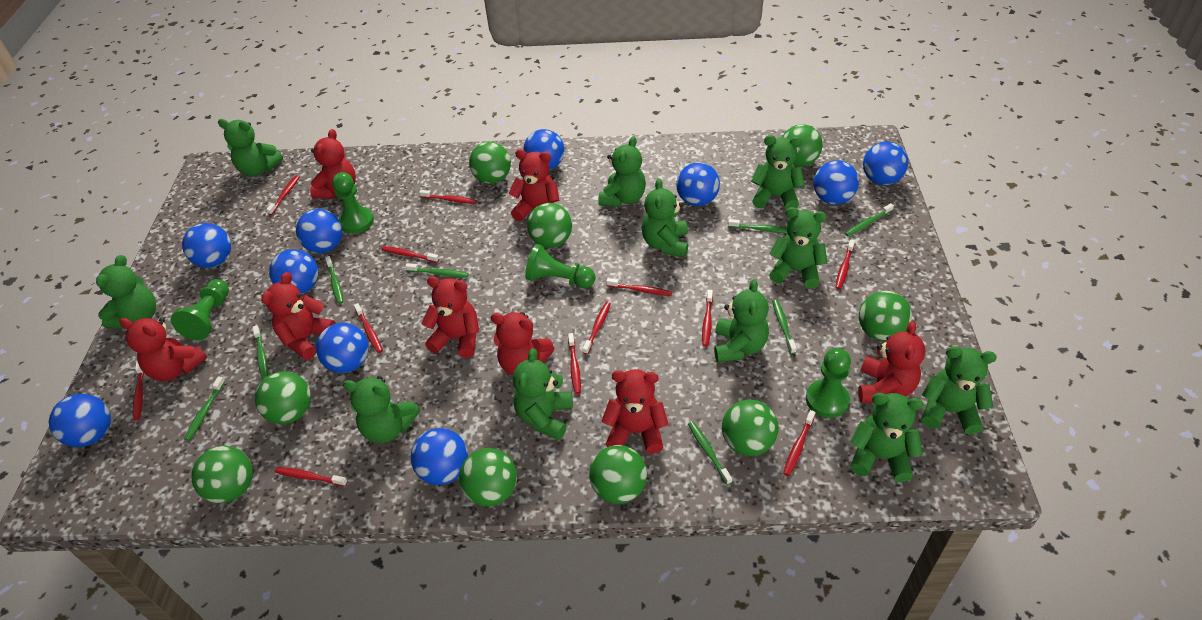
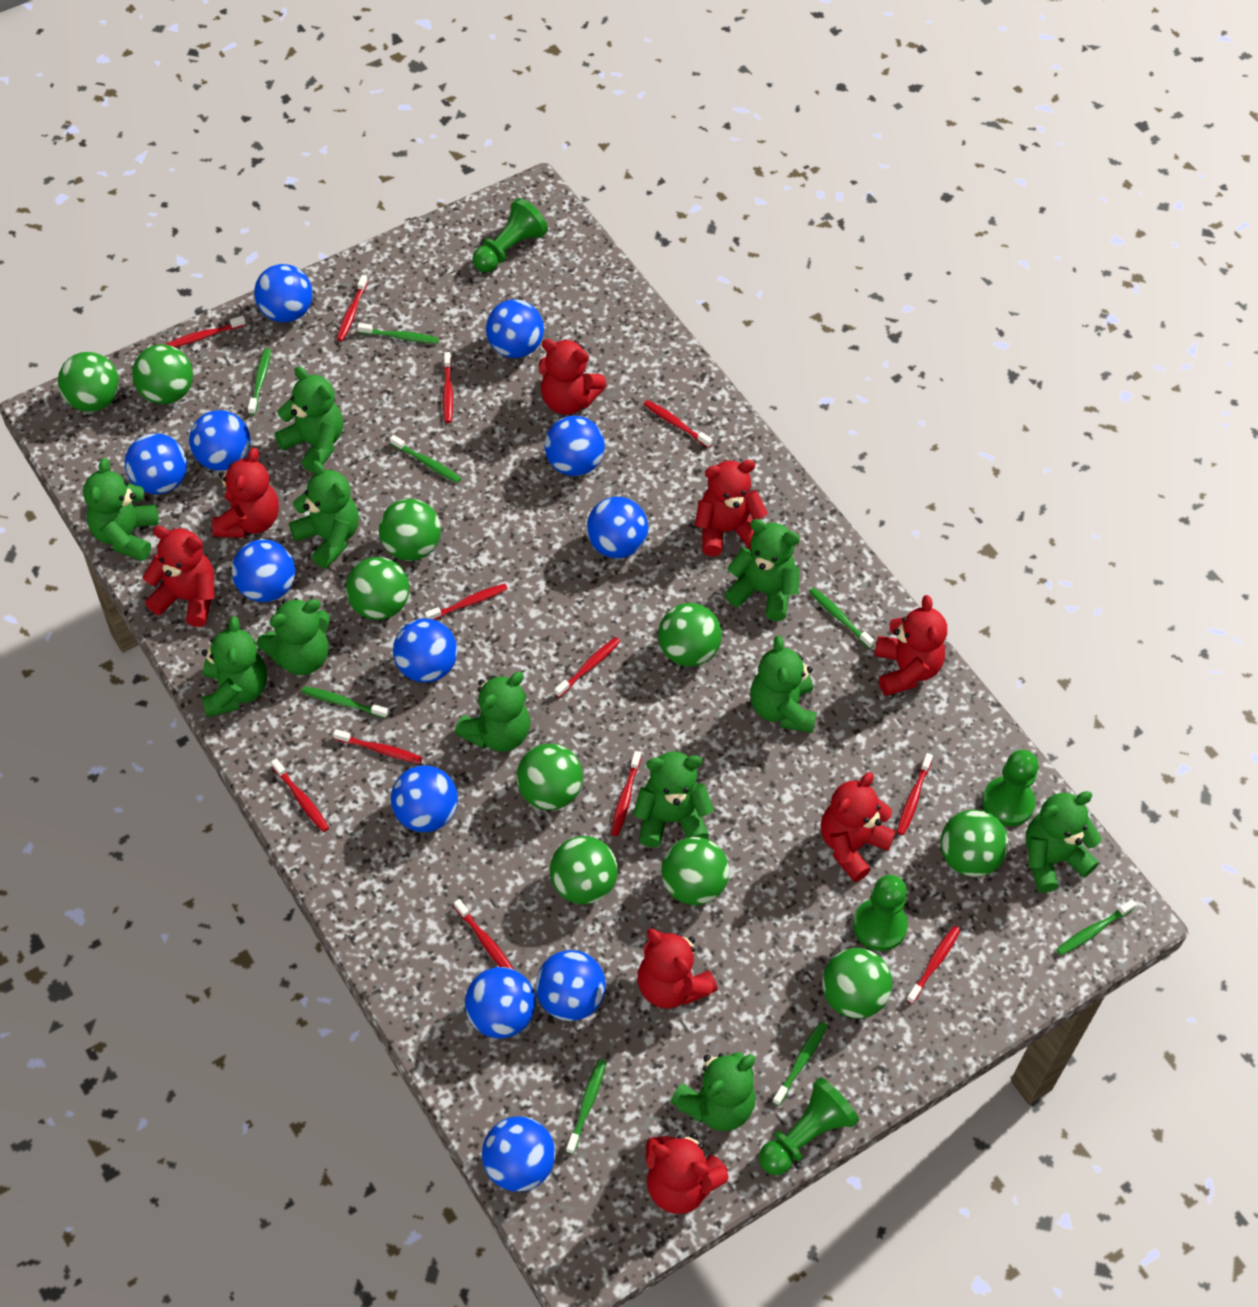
blue ball: [49,394,111,447] [182,223,231,268] [269,249,318,294] [296,209,342,253] [316,323,369,373] [411,428,468,485] [524,129,565,170] [676,162,720,206] [814,160,859,205] [863,142,908,185] = 10 -> [125,433,187,494] [189,410,251,471] [232,539,295,602] [254,264,313,323] [391,765,458,832] [393,618,457,683] [465,967,536,1039] [482,1116,555,1191] [486,299,544,358] [536,950,606,1021] [545,416,605,476] [586,497,648,558] = 12
green ball: [191,446,253,503] [255,371,311,424] [459,448,517,507] [469,142,511,184] [527,203,572,248] [589,445,647,504] [722,399,779,456] [782,124,823,167] [859,291,912,341] = 9 -> [58,352,119,412] [132,344,193,404] [346,557,409,620] [379,499,441,561] [517,744,583,810] [550,836,618,904] [658,603,722,667] [661,837,729,905] [822,948,892,1019] [941,810,1009,877] = 10

